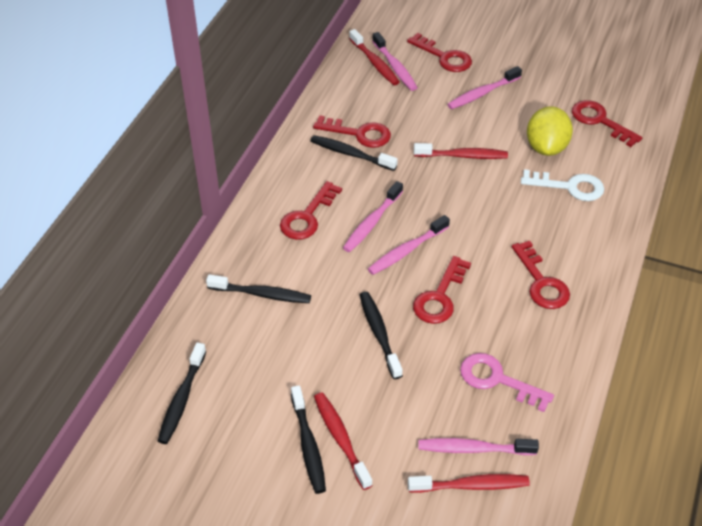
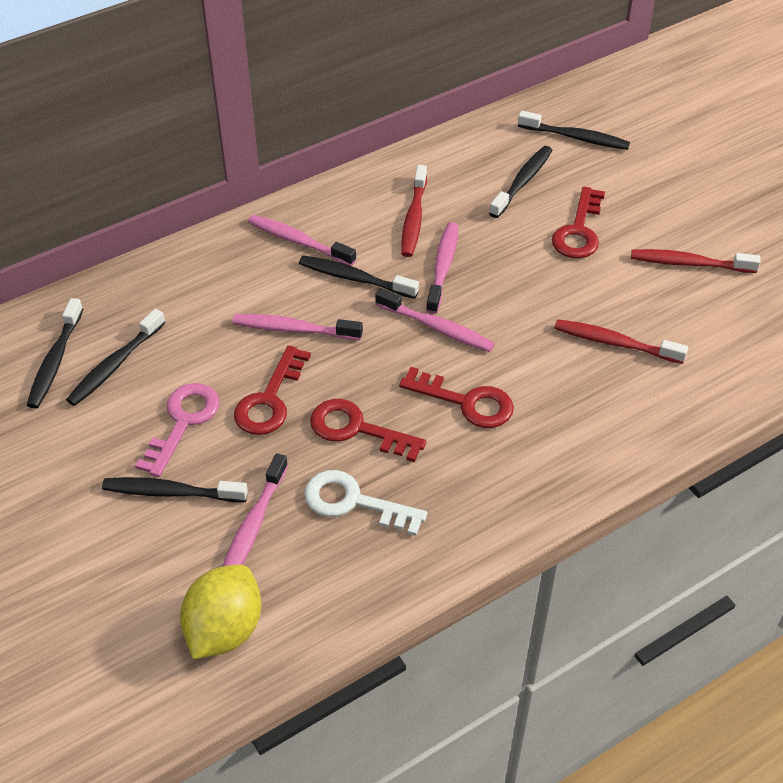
black toothbrush: [158,342,206,444] [206,274,311,303] [291,385,326,494] [310,135,398,171] [360,292,403,379] = 5 -> [27,298,83,408] [66,309,166,406] [102,477,248,502] [299,256,419,299] [489,146,552,218] [518,111,630,150] = 6
red key: [280,181,342,240] [313,115,391,148] [407,33,472,72] [413,256,471,324] [512,240,570,309] [572,100,642,147] = 6 -> [234,345,311,435] [310,399,426,462] [399,367,514,428] [552,187,605,258] = 4
red toothbrush: [314,392,373,490] [349,29,400,85] [408,474,530,493] [414,143,508,159] = 4 -> [401,165,427,257] [554,319,688,364] [631,249,761,273] = 3

